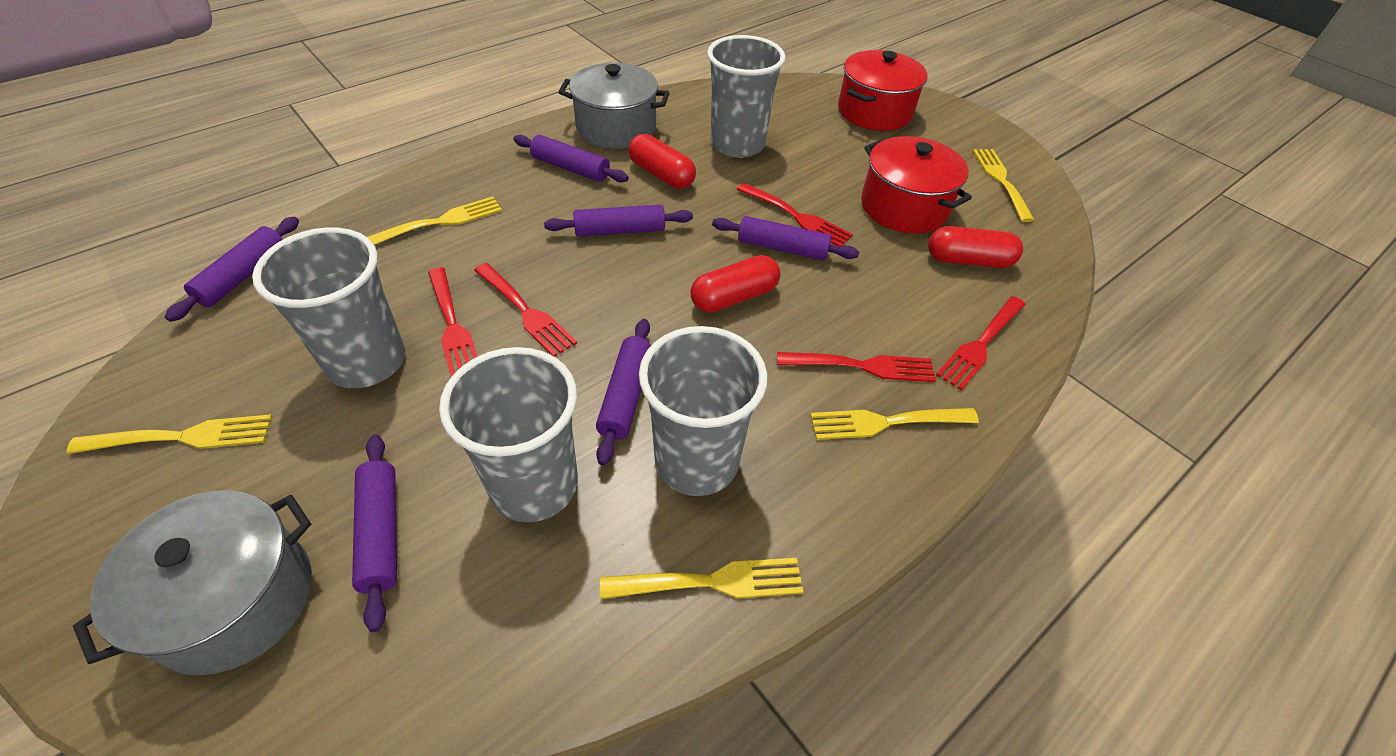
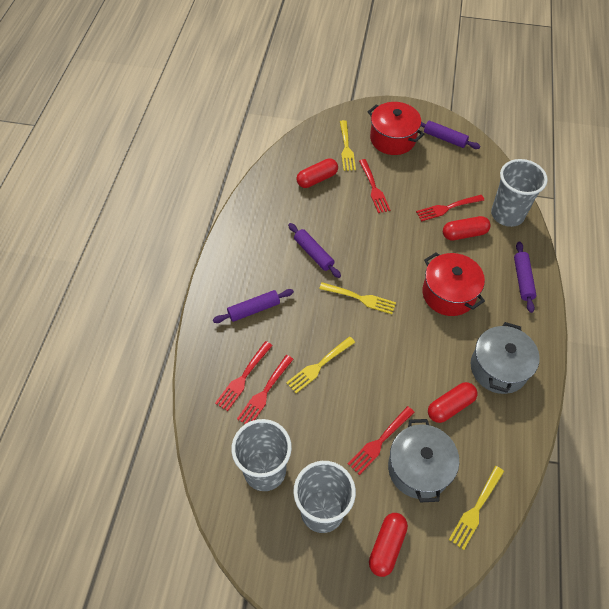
grey cup: [252,227,405,388] [439,347,578,522] [639,326,767,496] [707,35,786,158] = 4 -> [231,419,292,491] [293,461,356,533] [491,159,548,227] = 3
purple rolling pin: [165,217,299,322] [352,434,397,632] [513,135,629,183] [544,205,693,237] [596,319,651,466] [712,216,859,261] = 6 -> [213,289,294,323] [288,223,341,278] [420,121,481,149] [514,241,537,313] = 4
red capsule: [628,134,696,189] [691,255,781,312] [928,226,1023,268] = 3 -> [296,158,338,188] [369,513,408,577] [428,382,477,423] [443,216,490,240] = 4
yellow fork: [66,414,272,454] [367,196,502,245] [600,558,803,599] [810,408,979,440] [973,149,1034,222] = 5 -> [286,337,355,393] [319,282,396,314] [340,120,356,171] [449,466,504,550] = 4

